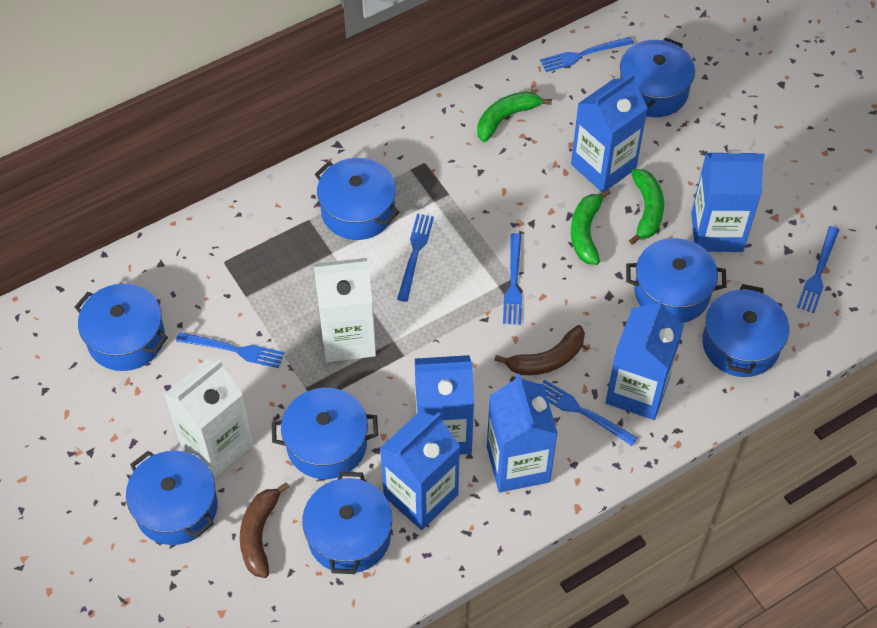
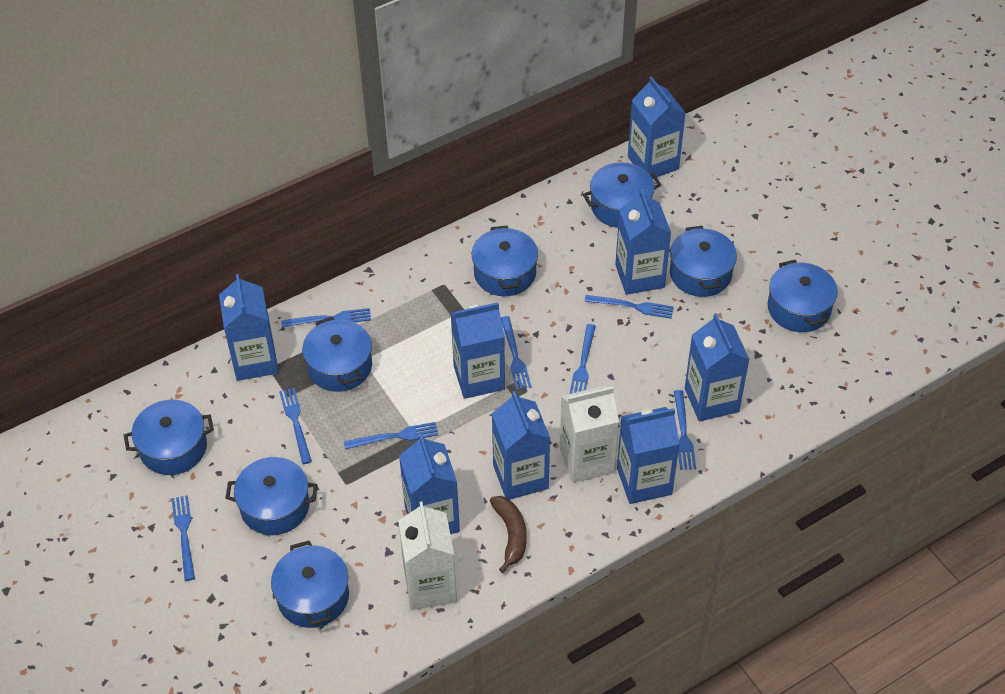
blue carton: [380,412,460,530] [415,355,474,455] [487,374,558,493] [571,73,648,193] [606,299,684,420] [691,150,765,252] = 6 -> [219,274,279,381] [399,434,460,534] [451,303,505,399] [492,391,550,499] [615,189,671,295] [617,407,680,504] [628,76,685,179] [685,313,750,422] = 8
blue fork: [176,332,284,368] [397,214,434,302] [503,233,522,325] [540,37,634,72] [542,380,638,446] [797,226,839,313] = 6 -> [171,495,195,581] [279,388,312,464] [281,308,371,327] [344,422,438,449] [501,316,531,390] [569,324,596,394] [584,295,674,319] [674,390,696,470] = 8
brown banana: [240,482,290,578] [494,325,585,375] = 2 -> [490,496,527,573] = 1
green banana: [477,91,552,142] [571,189,611,265] [629,169,664,245] = 3 -> none = 0

